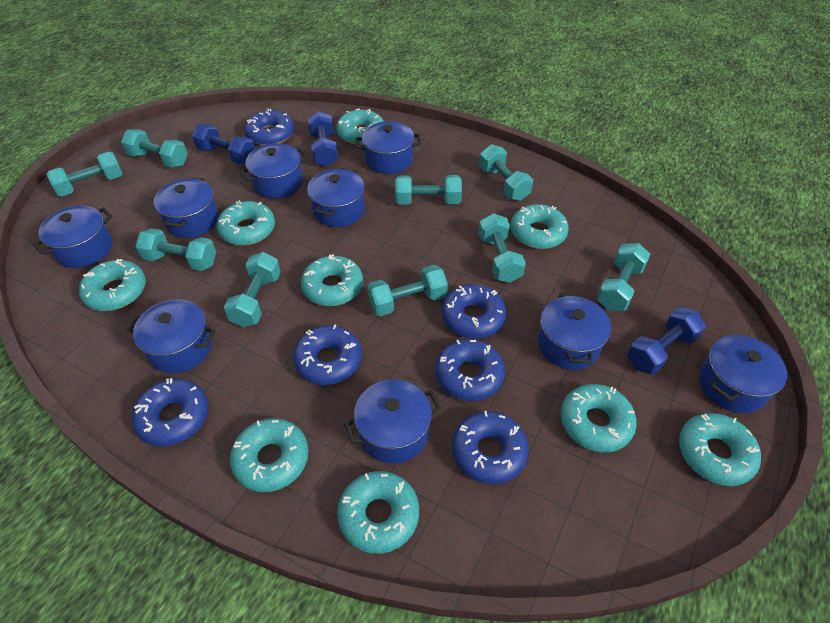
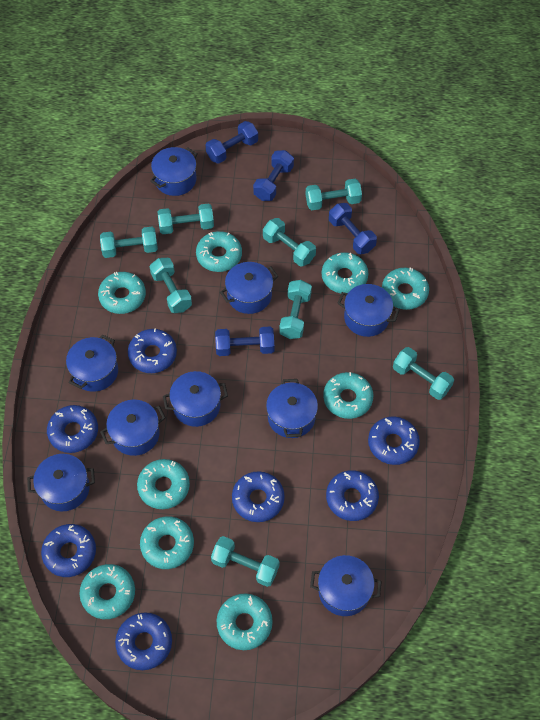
blue donut: [132,378,209,447] [244,109,294,145] [293,324,362,385] [435,339,505,401] [442,284,506,339] [452,411,529,484] = 6 -> [41,524,96,577] [47,405,98,453] [115,612,172,670] [128,328,177,373] [232,471,285,522] [326,470,379,521] [368,416,420,465] = 7
blue dumbbell: [192,124,255,164] [308,111,338,166] [627,307,706,375] = 3 -> [206,121,258,163] [215,327,274,356] [253,150,294,201] [329,203,377,254] = 4
turquoise dumbbell: [46,151,123,196] [121,129,188,168] [135,228,216,271] [224,252,281,327] [367,265,448,316] [395,175,462,205] [478,213,526,283] [479,144,533,201] [597,243,651,311] = 9 -> [100,227,158,258] [150,258,192,313] [157,203,214,234] [211,536,280,587] [263,218,316,266] [279,280,312,339] [305,179,362,210] [393,347,454,400] = 8

